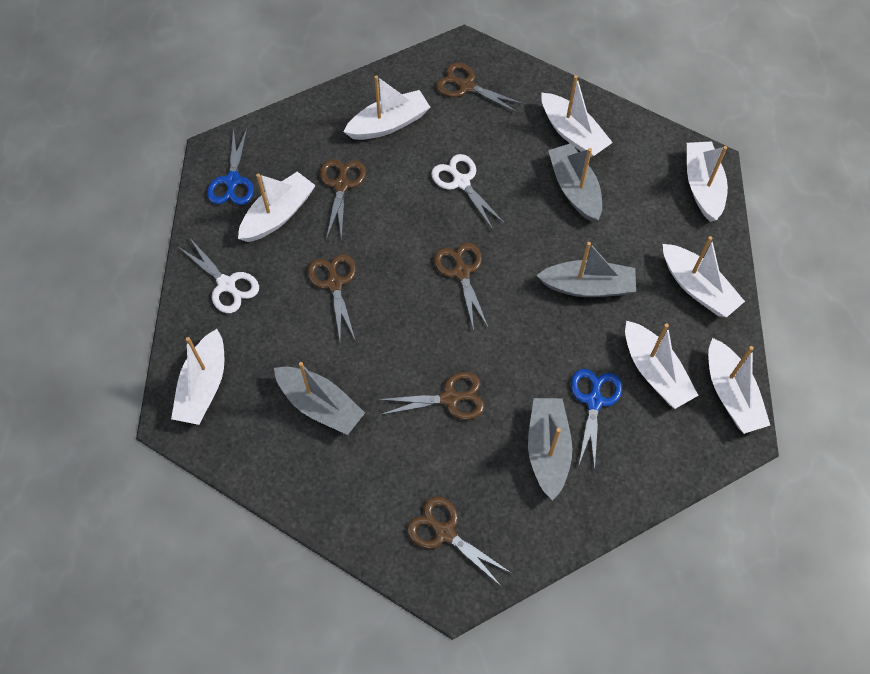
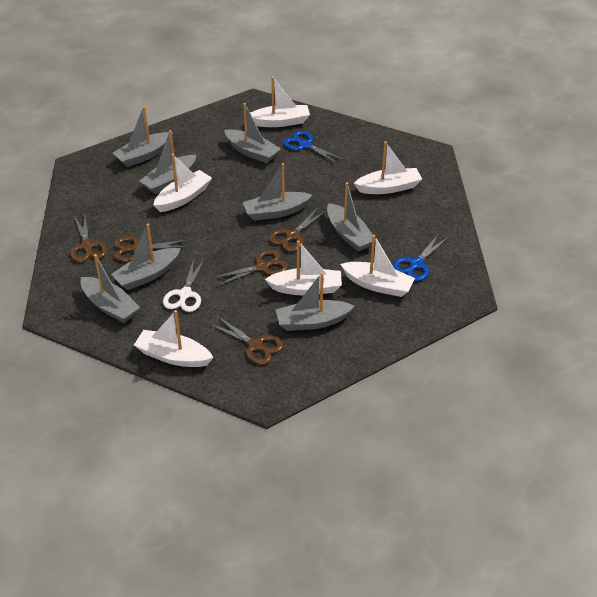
brown scissors: [308,254,356,339] [320,159,366,240] [377,372,485,420] [407,497,511,587] [434,243,489,331] [436,63,525,113] = 6 -> [70,212,107,262] [115,236,189,262] [210,316,284,365] [213,250,288,286] [269,208,327,252] = 5
grey boat: [274,362,365,435] [528,398,572,501] [536,242,636,297] [548,143,602,222] = 4 -> [80,254,140,323] [111,224,181,290] [113,106,173,167] [140,130,196,194] [224,103,281,163] [243,163,312,221] [275,272,354,331] [327,182,376,251] = 8
white boat: [171,329,224,425] [238,171,316,242] [343,75,430,140] [541,75,613,157] [625,321,699,409] [663,236,745,318] [687,141,728,222] [708,338,770,434] = 8 -> [134,310,214,367] [154,154,212,212] [250,77,310,127] [265,240,342,295] [340,235,415,297] [354,141,422,194] = 6
white scissors: [178,237,259,313] [431,154,505,229] = 2 -> [163,258,205,312] = 1

